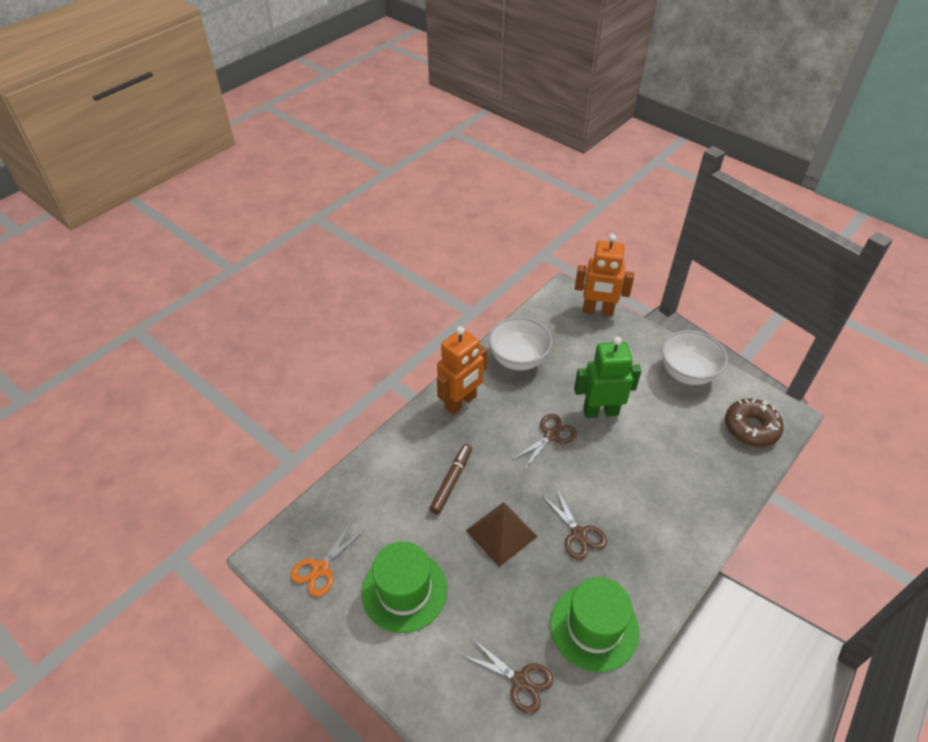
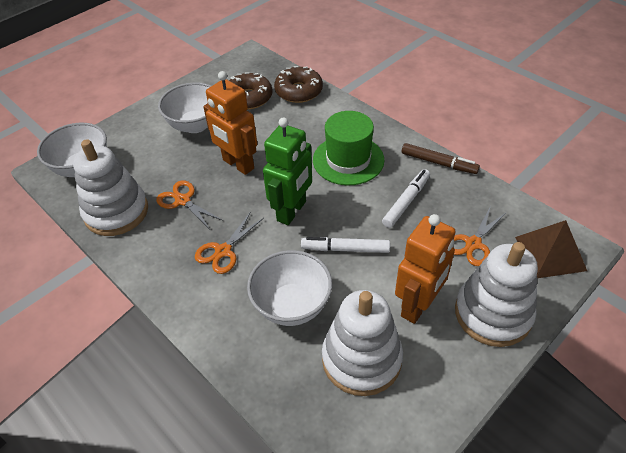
brown donut: [725,399,784,447] = 1 -> [229,72,273,110] [274,66,323,103] = 2
brown scissors: [462,638,553,714] [512,414,577,470] [542,488,607,560] = 3 -> none = 0
green hat: [362,541,447,633] [550,577,639,672] = 2 -> [313,111,384,185] = 1
orange scissors: [290,523,365,597] = 1 -> [156,180,223,229] [195,213,264,274] [454,206,507,266] = 3
white bowl: [488,317,552,370] [662,330,728,385] = 2 -> [37,123,107,177] [158,83,211,133] [247,250,332,326] = 3
white marker: none = 0 -> [301,237,390,253] [382,169,430,228] = 2
white stacking toy: none = 0 -> [73,139,148,236] [322,290,403,396] [455,242,538,347] = 3

